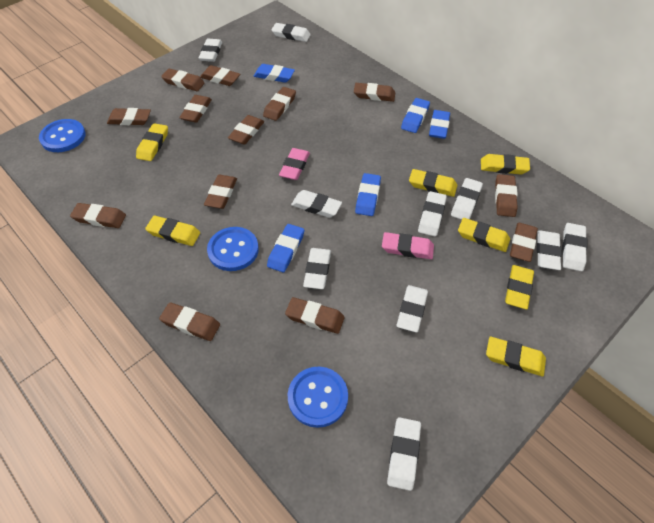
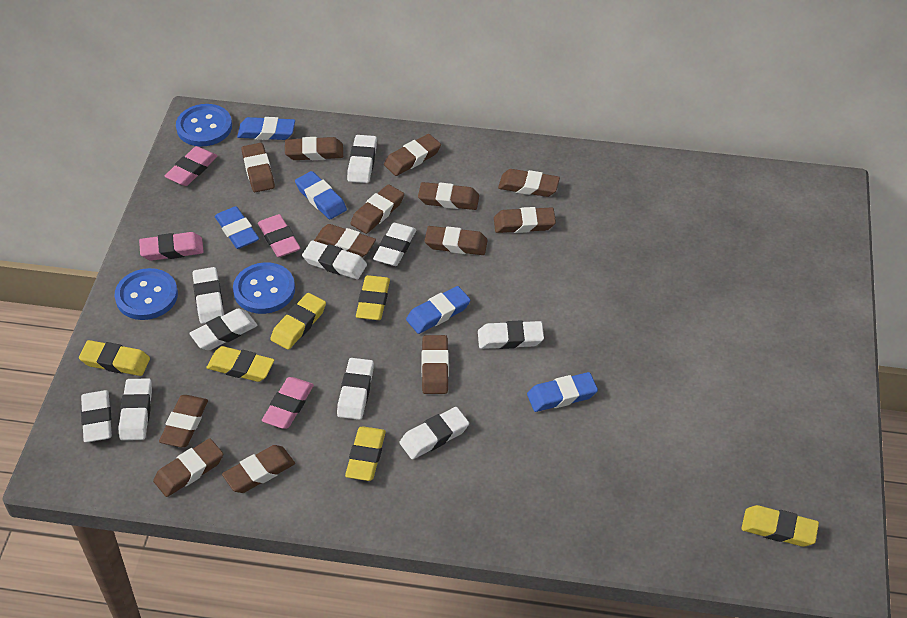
pink eraser: [279,148,310,180] [382,232,434,259] = 2 -> [139,232,204,261] [164,146,217,186] [258,214,300,257] [262,377,314,429] = 4
yellow eraser: [136,123,168,161] [145,216,200,246] [409,169,457,197] [458,218,510,252] [481,154,530,175] [486,337,546,376] [505,265,534,309] = 7 -> [79,340,150,376] [207,346,274,382] [270,293,326,350] [345,426,386,481] [356,275,390,320] [741,505,819,547] = 6

